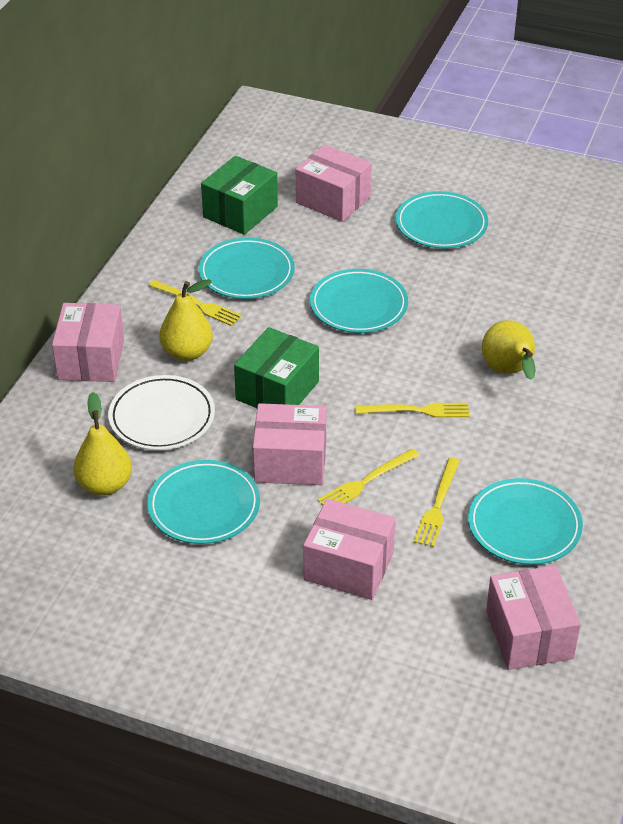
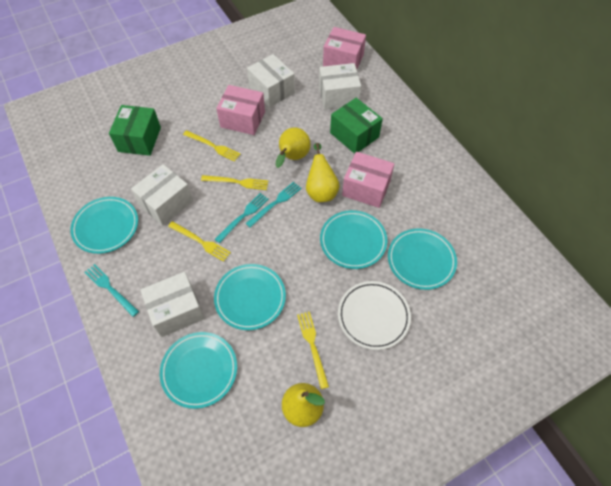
pink box: [52,303,124,382] [253,403,326,485] [296,145,372,222] [303,499,396,600] [486,565,581,670] = 5 -> [216,85,265,135] [323,27,366,69] [342,152,394,208] = 3
turquoise fork: none = 0 -> [85,264,139,317] [215,193,269,243] [246,182,302,228] = 3
white box: none = 0 -> [131,164,193,226] [140,272,205,337] [247,54,295,107] [319,63,361,109] = 4

